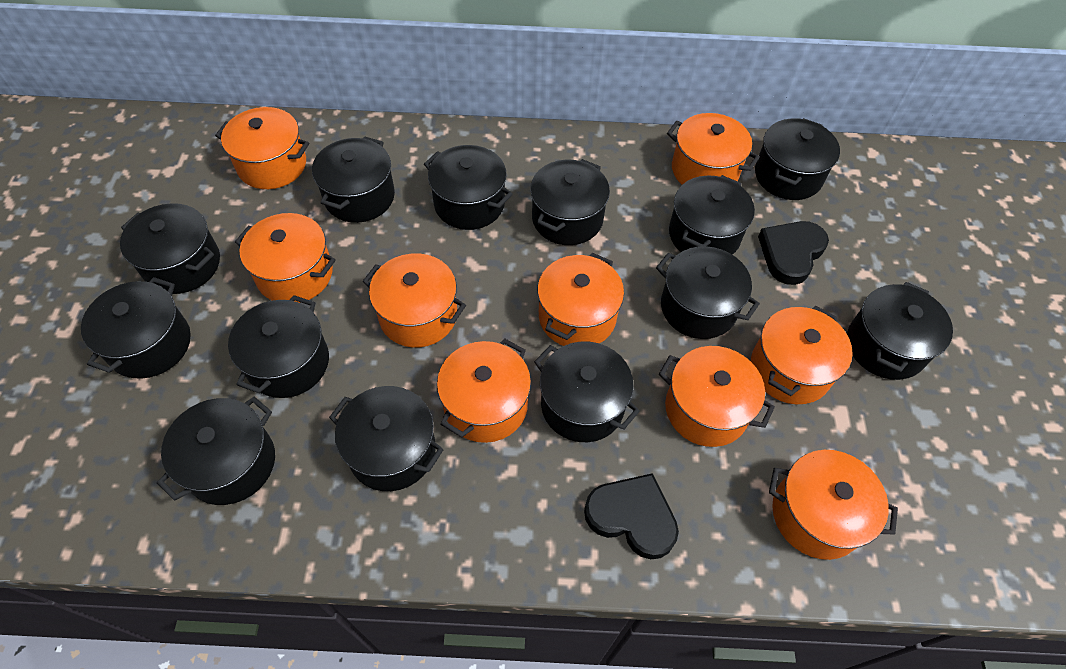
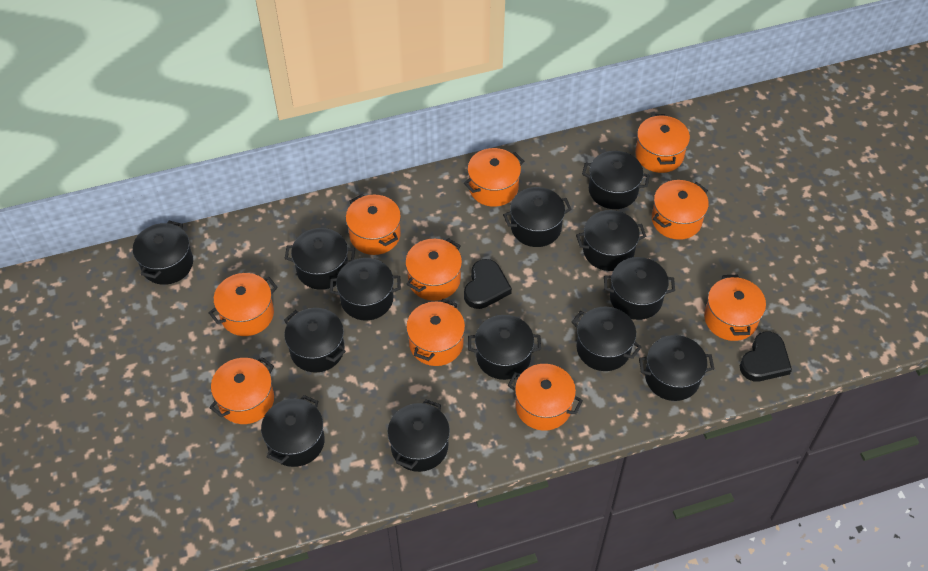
orange pot: [215,107,309,189] [235,213,336,303] [362,254,466,348] [437,339,531,443] [537,253,624,346] [659,346,775,447] [667,113,760,185] [751,306,853,404] [769,450,898,560] = 9 -> [209,273,278,336] [209,357,274,424] [346,194,401,255] [405,238,462,301] [406,299,465,366] [464,148,524,207] [508,364,583,431] [635,114,690,173] [652,180,709,240] [704,275,766,341] = 10

